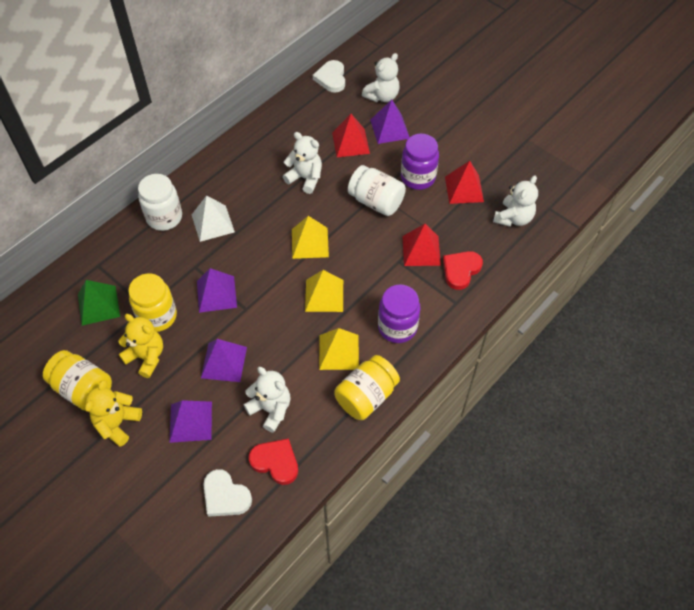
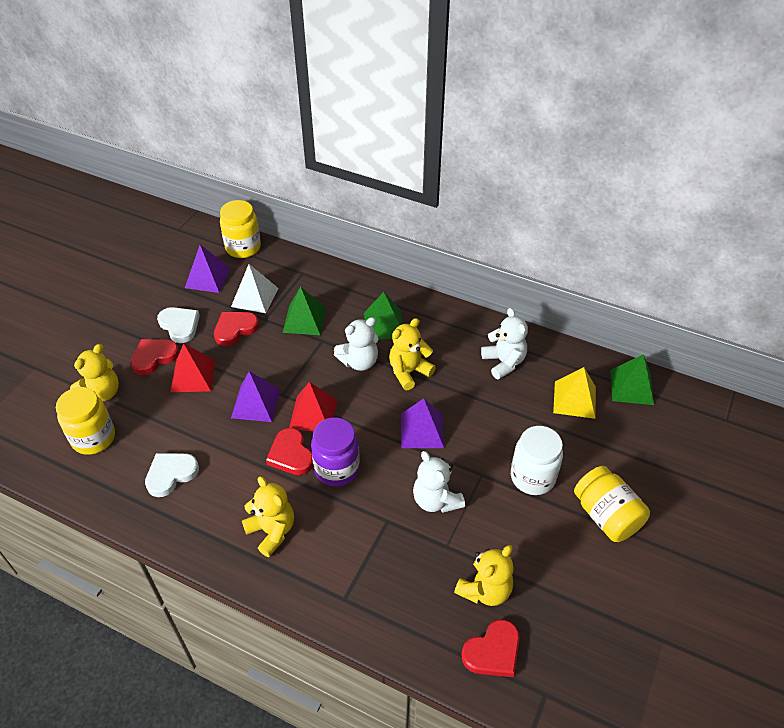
green pyramid: [78,280,120,326] = 1 -> [283,287,326,335] [364,292,403,340] [610,354,654,405] = 3
purple jar: [378,284,421,343] [401,134,439,190] = 2 -> [311,417,360,487] = 1
purple pyramid: [169,400,212,443] [197,268,237,313] [201,339,247,382] [370,99,410,144] = 4 -> [185,245,231,293] [231,371,280,422] [401,399,444,448] = 3
red heart: [249,438,298,485] [443,251,483,290] = 2 -> [131,339,179,375] [214,312,259,346] [266,428,313,475] [461,619,520,677] = 4
red pyramid: [332,114,370,157] [402,224,441,266] [445,161,484,204] = 3 -> [170,343,216,392] [289,382,337,431] = 2
white jar: [138,174,182,231] [348,165,406,216] = 2 -> [511,426,563,495] = 1
white teddy bear: [244,367,291,433] [283,132,322,194] [362,53,399,102] [493,175,538,227] = 4 -> [334,317,378,371] [413,451,465,513] [481,308,528,380] = 3
yellow pyramid: [292,216,329,259] [305,270,343,312] [319,328,359,370] = 3 -> [553,367,596,419] = 1
yellow teddy bear: [85,380,142,447] [118,314,163,378] = 2 -> [70,344,119,401] [242,476,294,557] [389,318,436,390] [454,545,514,606] = 4

